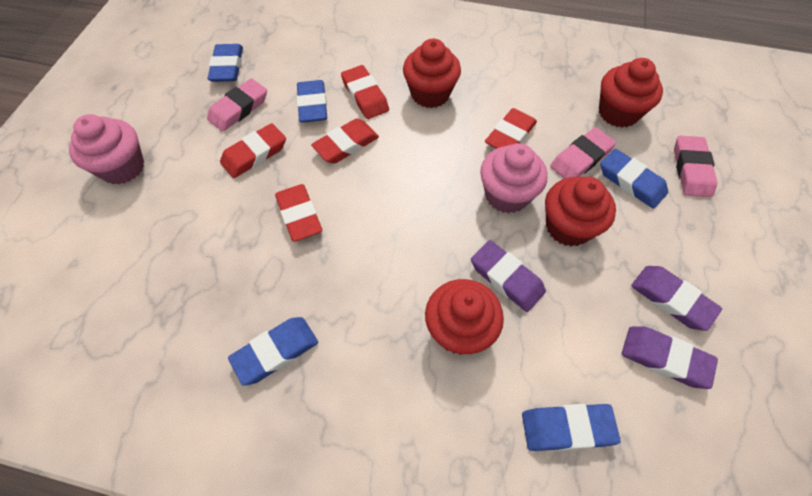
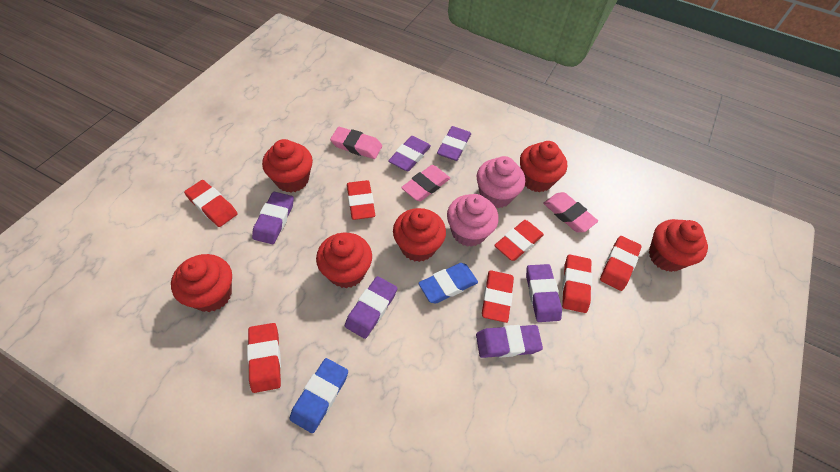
blue eraser: [208,44,243,82] [228,317,318,386] [297,80,327,123] [522,404,621,451] [600,149,668,209] = 5 -> [290,358,348,433] [418,263,478,304] = 2
purple eraser: [471,240,546,312] [622,326,718,389] [631,266,722,331] = 3 -> [252,192,294,244] [345,276,397,339] [388,136,431,171] [437,126,471,161] [476,325,543,358] [526,264,562,322] = 6
red cupcake: [403,38,461,108] [425,279,504,355] [545,177,616,247] [599,58,663,128] = 4 -> [171,254,232,312] [262,139,313,192] [316,233,372,288] [393,208,446,262] [520,141,567,192] [649,219,708,272] = 6
red eraser: [220,123,286,178] [275,184,322,242] [311,118,379,164] [341,65,389,119] [485,108,537,149] = 5 -> [184,180,237,227] [247,323,281,393] [347,180,375,220] [482,270,514,323] [494,220,544,261] [562,255,592,313] [600,236,642,291] = 7

